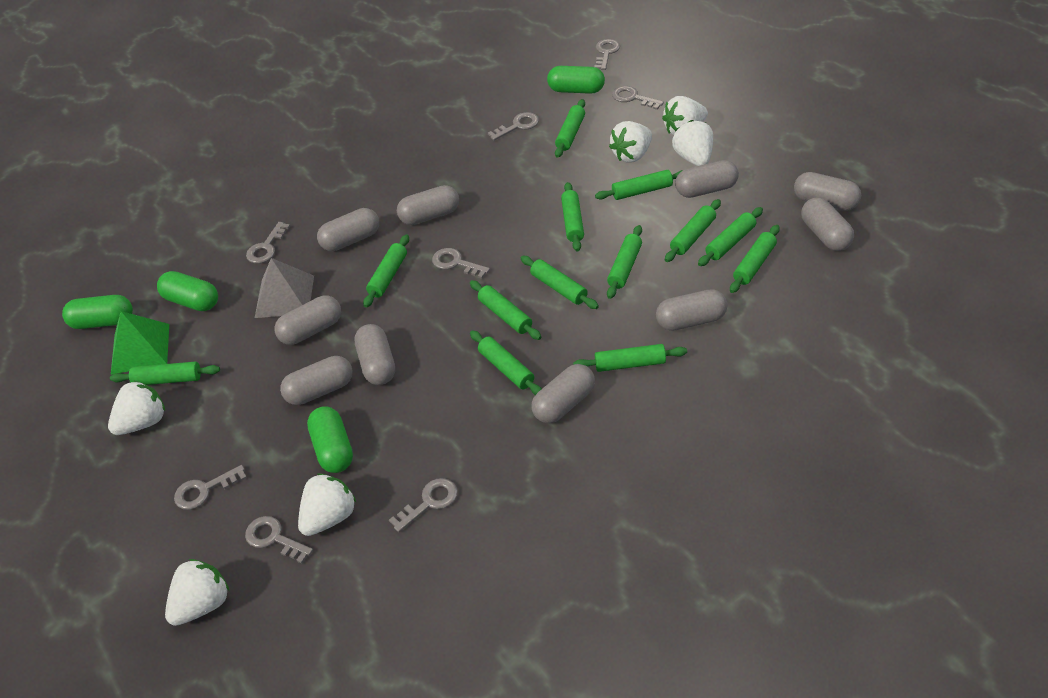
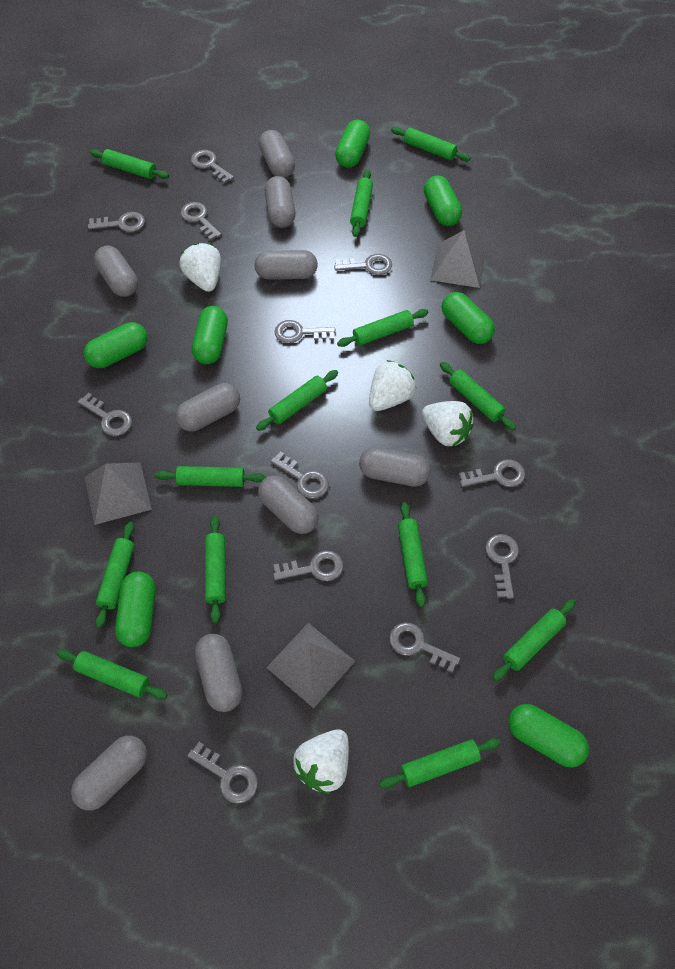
green capsule: [62,295,133,329] [157,271,218,311] [307,407,353,473] [547,66,605,94] = 4 -> [84,322,147,368] [115,572,155,647] [192,306,228,364] [335,120,370,168] [424,175,462,226] [442,292,495,344] [508,704,589,767] = 7
green pyramid: [111,311,169,375] = 1 -> none = 0
grey capsule: [274,295,341,345] [280,356,353,405] [317,208,379,251] [354,324,395,385] [397,185,459,225] [532,364,595,423] [656,289,727,331] [675,160,739,198] [794,172,861,211] [801,197,854,251] = 10 -> [71,736,147,811] [94,246,138,297] [175,383,240,432] [195,634,242,712] [254,250,318,280] [258,475,319,534] [259,130,295,178] [265,176,295,228] [359,447,431,487] = 9
grey key: [174,465,247,510] [245,516,313,564] [246,222,290,264] [389,478,458,532] [432,248,490,279] [488,112,539,141] [594,39,620,70] [612,86,664,110] = 8 -> [78,393,132,436] [88,212,145,232] [180,202,221,240] [188,742,258,804] [191,150,234,184] [270,451,329,498] [273,550,343,581] [275,320,336,343] [334,254,392,275] [389,622,460,673] [459,459,525,487] [485,534,519,599] = 12
grey pyramid: [255,258,314,318] = 1 -> [84,462,152,525] [266,623,355,708] [430,230,486,288] = 3
white strawberry: [108,381,165,435] [165,559,229,626] [298,473,357,536] [609,121,652,163] [662,96,708,135] [672,120,713,166] = 6 -> [179,243,221,292] [293,729,349,794] [369,360,416,411] [422,401,474,447] = 4

